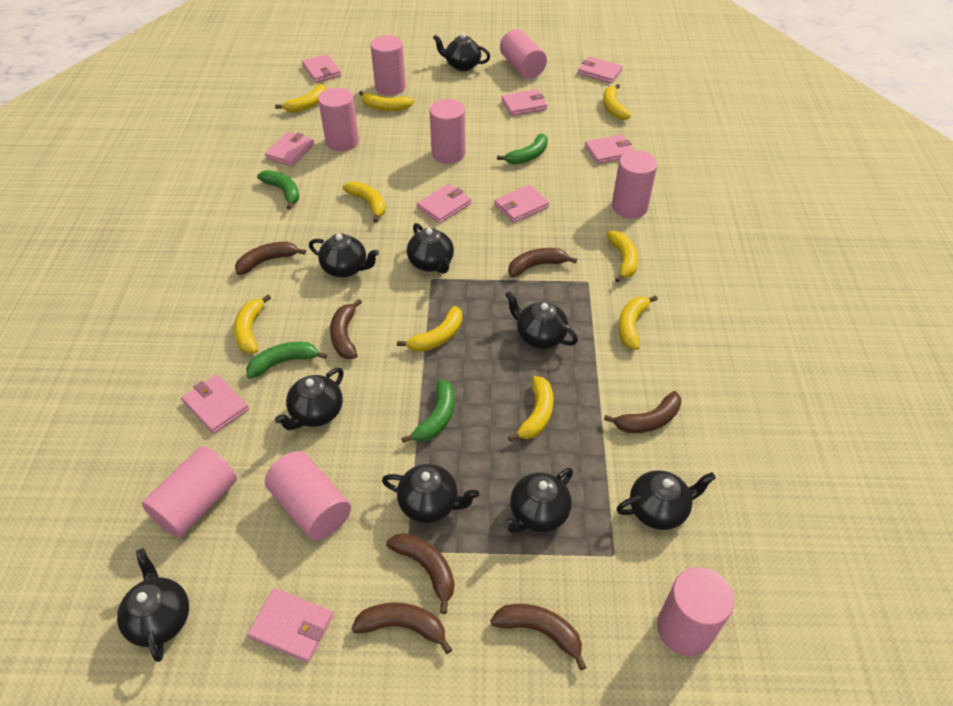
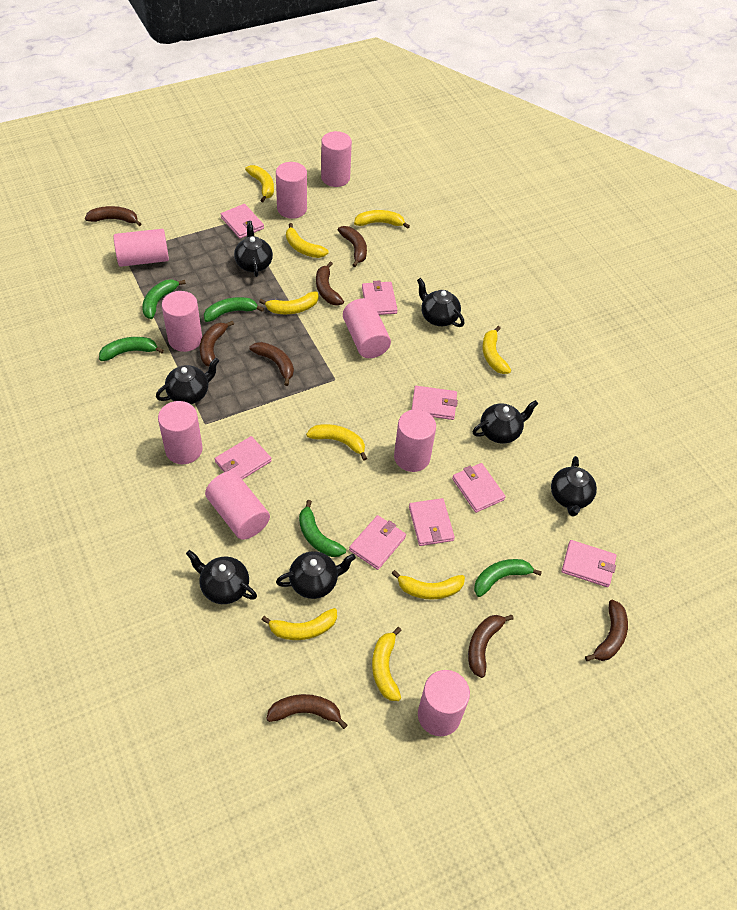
black teapot: [117,548,189,662] [275,368,343,430] [309,233,379,277] [382,464,479,523] [407,223,454,274] [433,33,490,71] [503,468,573,534] [505,291,578,349] [616,470,716,530] = 9 -> [156,358,219,404] [186,550,257,604] [234,221,273,277] [276,551,356,599] [417,278,464,327] [473,400,538,444] [551,456,597,516] = 7
brown banana: [235,242,306,275] [330,299,362,359] [352,602,453,654] [386,533,455,614] [490,604,586,670] [508,248,577,277] [604,391,681,433] = 7 -> [85,206,141,226] [200,320,234,366] [250,342,294,386] [266,694,347,729] [316,262,344,306] [338,226,367,267] [468,615,514,678] [585,600,628,661] = 8
green banana: [246,342,327,379] [257,170,299,209] [401,379,454,443] [497,134,548,165] = 4 -> [99,337,164,361] [142,279,186,319] [204,297,264,322] [299,500,346,557] [474,559,542,597] = 5
pink cylinder: [142,446,237,538] [265,451,351,541] [318,88,359,151] [371,35,406,95] [429,99,466,164] [500,29,547,79] [612,150,657,218] [657,567,734,656] = 8 -> [113,229,169,267] [158,401,203,464] [162,291,202,352] [205,471,270,540] [276,162,307,219] [321,131,352,187] [343,298,391,358] [394,409,436,472] [418,670,470,736] = 9
pink wallet: [181,375,249,434] [247,588,333,663] [265,132,314,166] [302,54,341,83] [417,184,471,224] [494,185,549,223] [502,89,547,116] [578,57,623,83] [585,134,634,164] = 9 -> [215,436,272,480] [221,204,264,239] [349,515,406,570] [362,280,398,315] [409,498,455,546] [411,386,458,420] [452,463,506,513] [562,540,617,587] = 8

